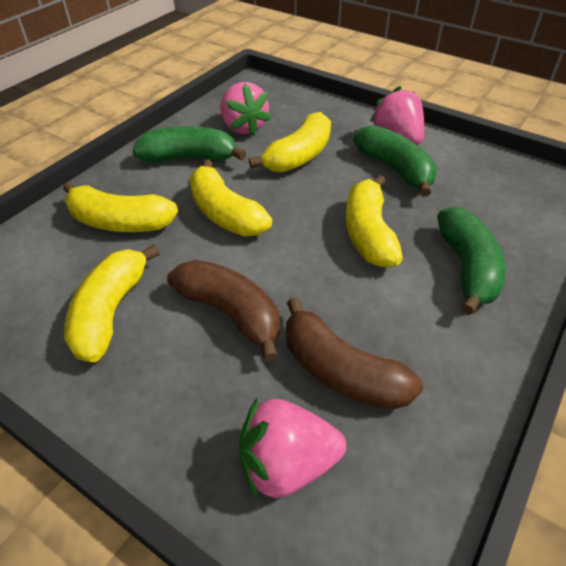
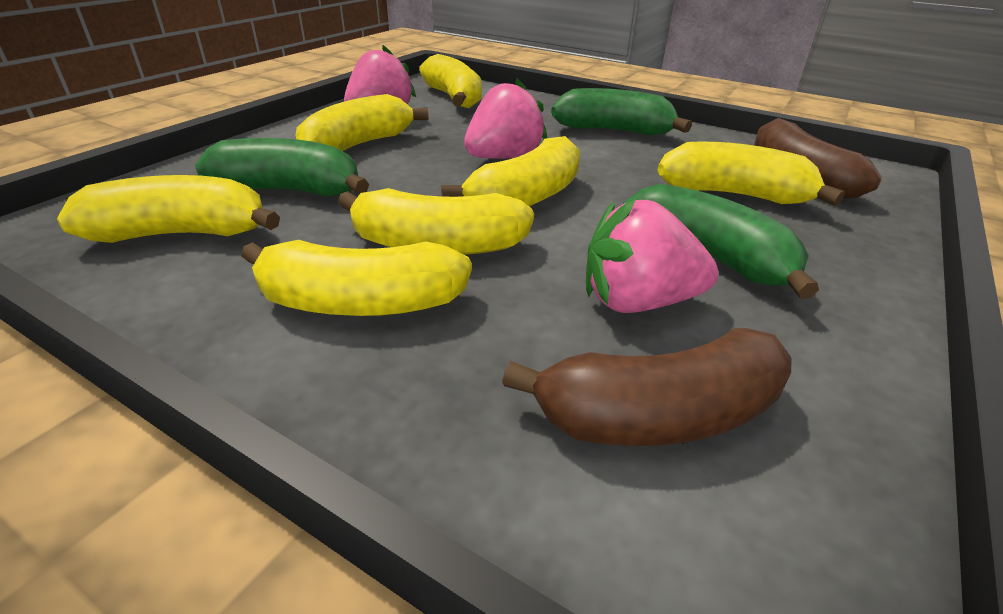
yellow banana: [63,182,178,232] [64,244,160,362] [189,160,272,236] [249,112,331,173] [345,175,403,268] = 5 -> [57,175,280,243] [241,240,472,316] [296,94,428,151] [338,188,534,255] [419,54,481,109] [441,136,580,206] [657,142,845,206] = 7

